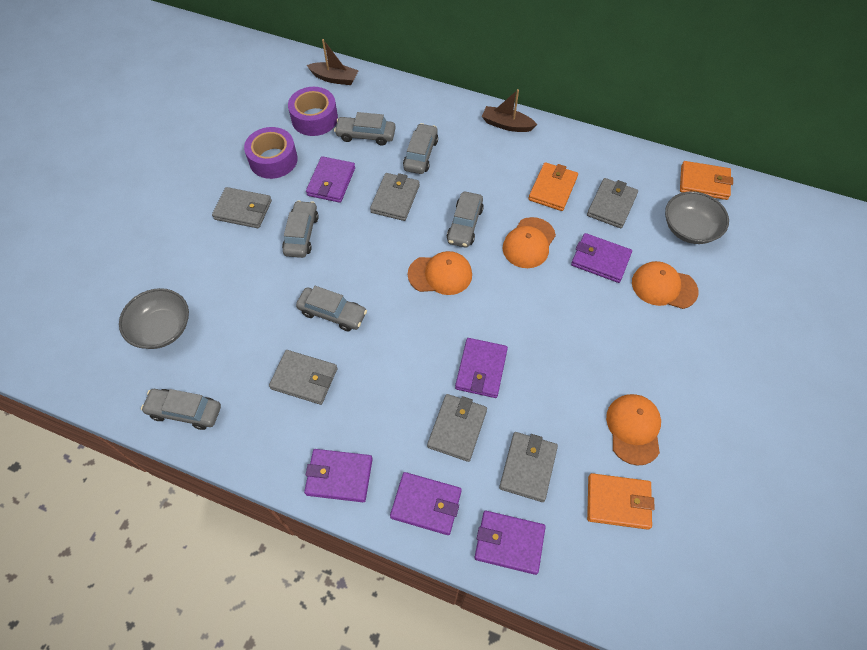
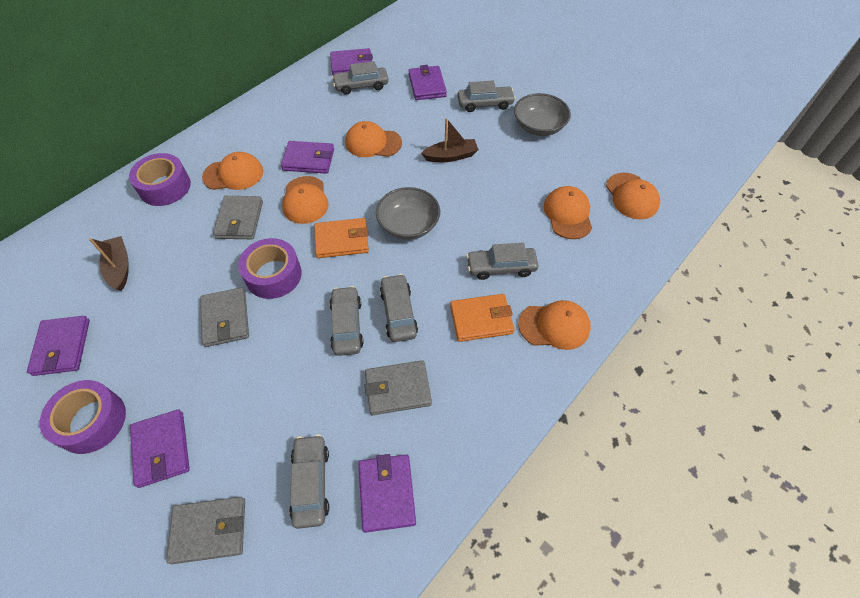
grey wallet: [212,187,272,228] [269,350,337,405] [370,173,420,221] [427,394,487,462] [499,432,558,502] [587,178,638,228] = 6 -> [166,497,245,564] [200,287,249,347] [213,196,263,239] [365,360,432,415] = 4
orange cap: [408,251,472,295] [503,217,556,268] [606,394,661,465] [632,261,699,309] = 4 -> [202,152,263,190] [282,176,329,224] [345,121,402,157] [518,300,591,350] [544,186,592,239] [606,173,660,220] = 6
orange wallet: [528,162,578,211] [587,473,654,530] [680,161,733,200] = 3 -> [314,218,369,258] [450,294,514,342] = 2
purple tape: [244,127,298,179] [288,87,338,136] = 2 -> [40,380,126,454] [129,153,191,206] [238,238,302,299] = 3

